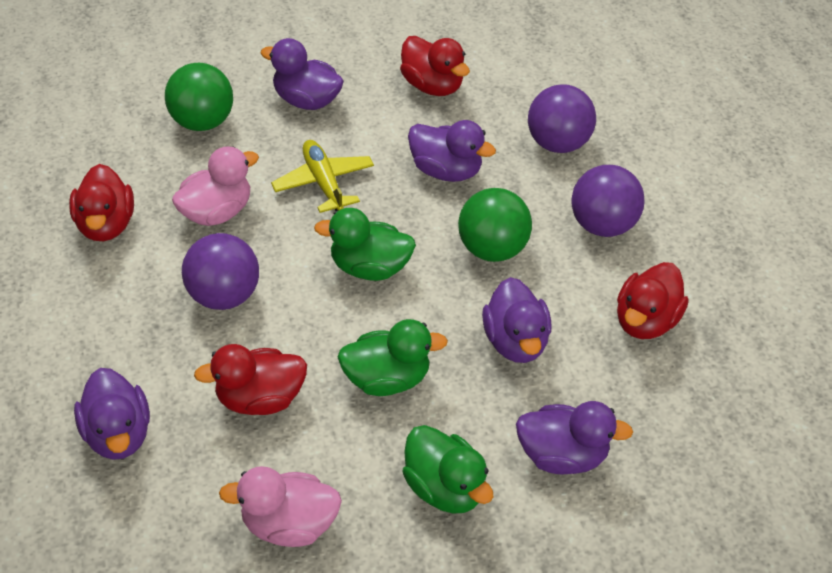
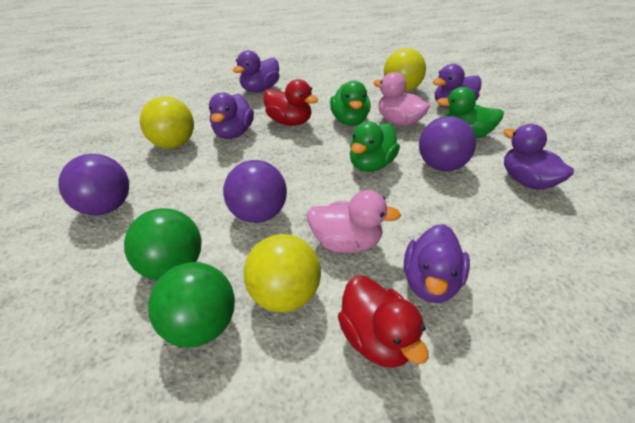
red duck: [69,164,134,241] [194,344,307,415] [400,36,470,96] [617,262,689,339] = 4 -> [263,79,318,126] [338,276,428,368] = 2
yellow ball: none = 0 -> [140,96,194,148] [243,234,321,313] [384,48,426,92] = 3
yellow plane: [271,140,374,213] = 1 -> none = 0

